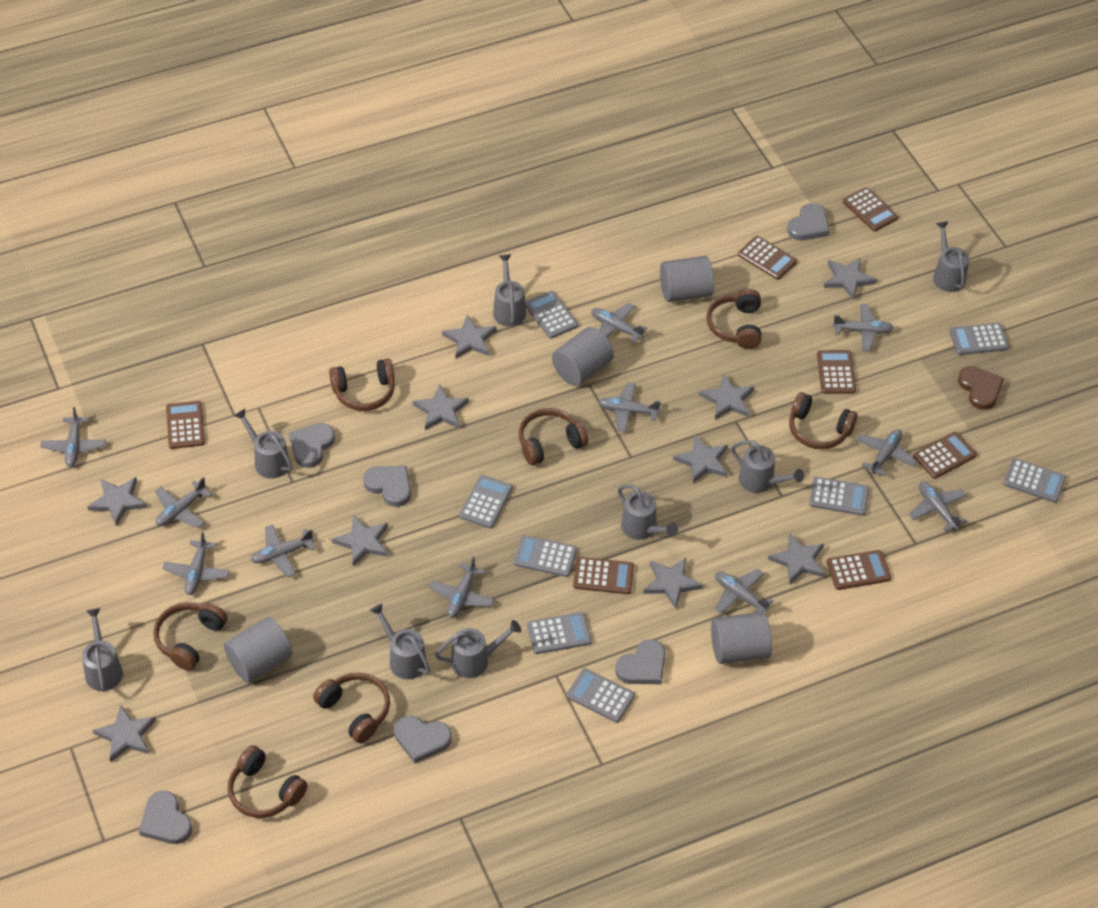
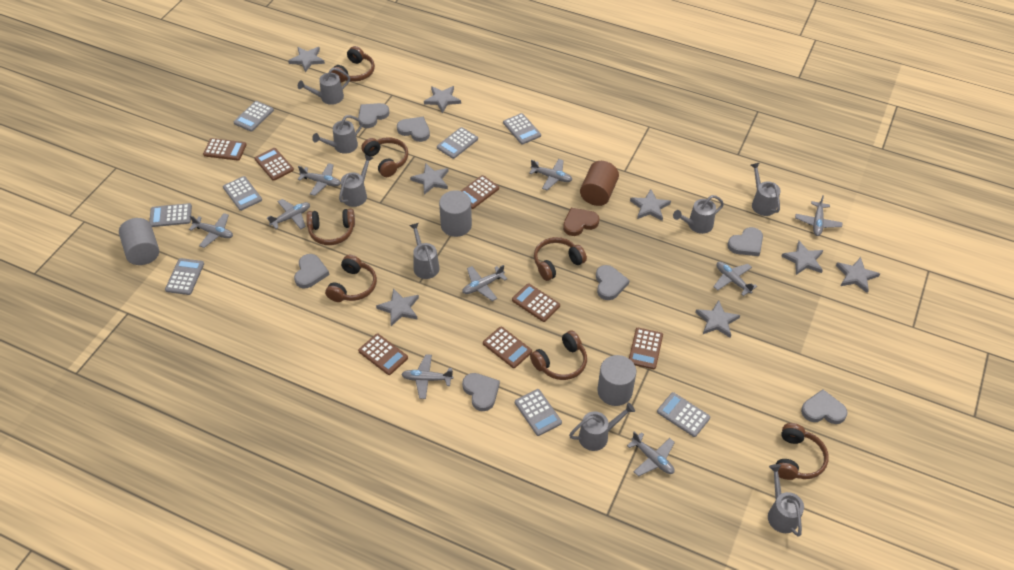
brown cylinder: none = 0 -> [580,161,619,206] = 1
grey cylinder: [224,617,292,682] [552,327,614,386] [660,256,714,302] [711,612,772,664] = 4 -> [119,218,159,265] [439,190,472,237] [597,355,636,406] = 3
grey heart: [139,791,192,844] [289,423,335,468] [363,466,411,507] [394,716,452,763] [615,639,666,684] [787,203,830,240] = 6 -> [294,254,330,289] [358,103,389,128] [397,117,430,142] [462,373,500,411] [596,265,630,300] [727,227,763,256] [801,389,847,424] = 7
grey plane: [40,407,106,467] [155,477,212,528] [162,532,230,595] [251,524,315,577] [429,556,495,618] [592,303,647,343] [598,382,661,432] [715,569,774,614] [833,304,894,351] [856,429,917,477] [909,482,967,532] = 11 -> [189,213,233,248] [267,199,310,229] [298,163,341,196] [401,354,453,399] [462,265,507,301] [529,159,572,190] [627,432,675,477] [713,262,757,296] [795,195,843,236] = 9
grey star: [87,477,147,526] [93,705,156,762] [332,515,388,566] [413,385,469,430] [442,314,496,358] [643,558,703,609] [673,435,728,483] [699,374,754,420] [768,533,825,584] [824,257,877,300] = 10 -> [288,47,325,72] [376,288,419,326] [410,163,449,195] [424,86,461,113] [630,189,671,221] [695,300,740,338] [781,241,823,275] [836,257,880,293] = 8

